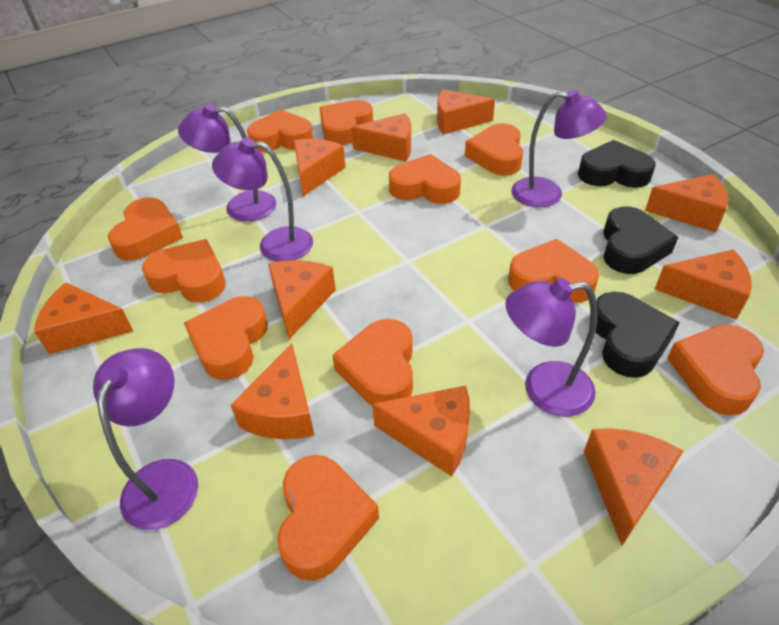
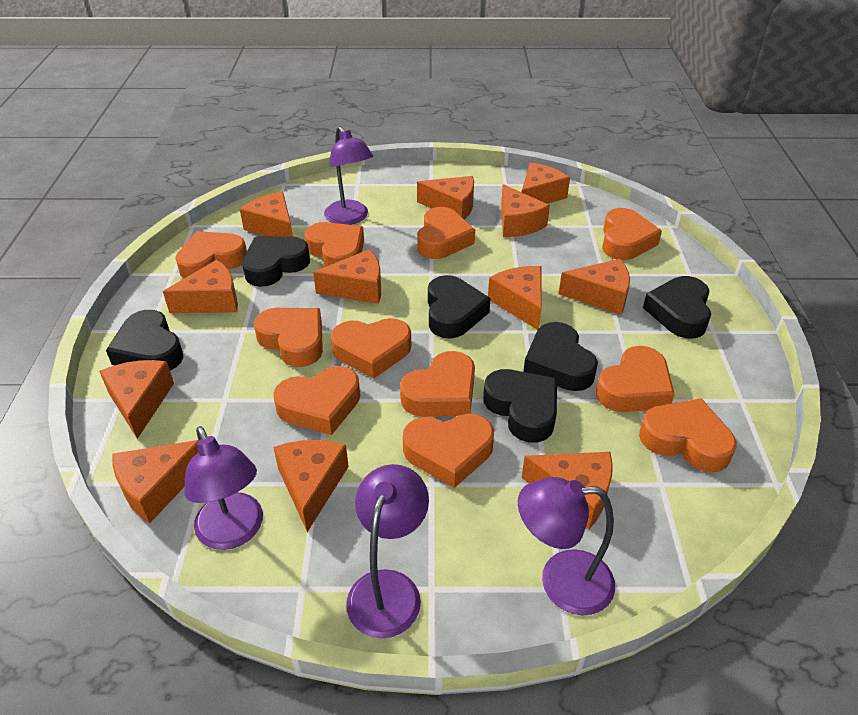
black heart: [578,140,656,188] [596,292,680,378] [603,207,678,274] = 3 -> [106,310,184,371] [242,237,310,287] [428,275,491,338] [483,369,557,442] [523,322,598,391] [643,276,711,339] = 6
orange cheese: [34,282,133,354] [231,344,314,439] [268,260,336,339] [294,139,346,196] [351,113,411,162] [372,386,470,476] [437,89,495,135] [584,428,683,546] [645,174,728,232] [655,249,752,320] = 10 -> [99,360,174,439] [112,440,199,523] [163,260,238,313] [240,192,293,237] [273,440,349,532] [313,249,381,304] [417,176,474,220] [488,266,542,330] [501,184,550,237] [521,162,570,204] [522,452,613,529] [559,259,630,315] = 12
purple lamp: [93,348,198,530] [178,104,276,222] [212,138,313,262] [505,278,597,417] [511,90,607,207] = 5 -> [184,426,263,550] [324,126,373,225] [346,464,429,638] [518,477,615,615] = 4

